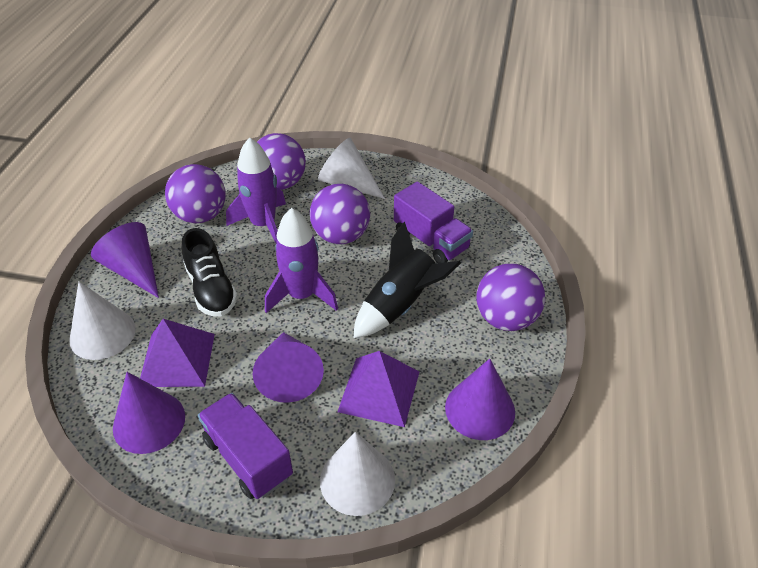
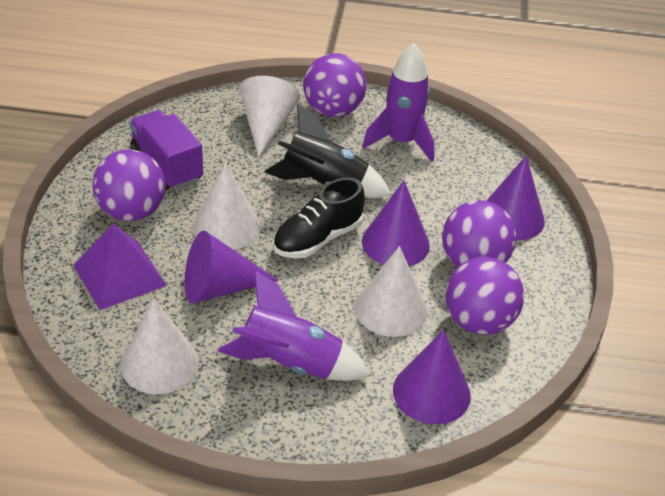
purple pyramid: [140,319,215,387] [338,351,419,427] = 2 -> [73,224,167,310] = 1
purple truck: [198,393,293,499] [394,181,473,263] = 2 -> [129,110,203,190] = 1
white cone: [70,282,136,360] [318,138,385,199] [320,432,395,516] = 3 -> [121,299,199,394] [193,163,261,250] [240,76,300,157] [355,246,427,337] = 4

